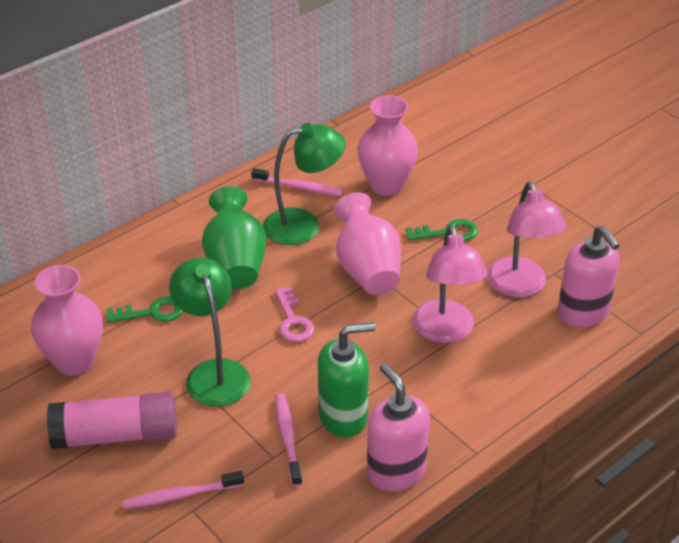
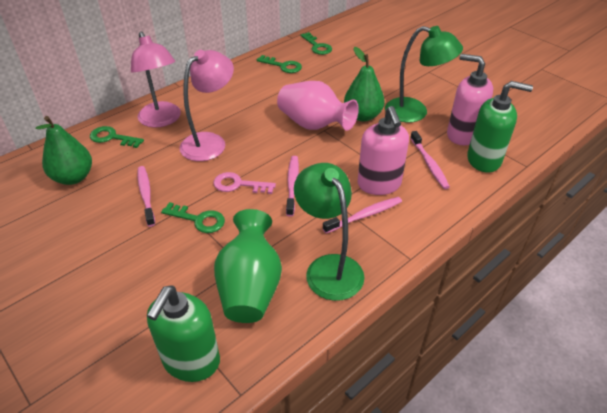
green key: [106,296,183,323] [406,219,478,241] = 2 -> [90,126,144,148] [161,202,225,233] [257,55,302,73] [301,32,332,55] = 4
green pear: none = 0 -> [35,116,92,185] [344,47,385,121] = 2
green soap dispenser: [318,322,376,438] = 1 -> [147,286,220,382] [467,81,533,172] = 2
pink glue stick: [47,391,177,449] = 1 -> none = 0
pink toothbrush: [123,471,244,510] [251,168,343,196] [275,394,302,486] = 3 -> [137,166,155,227] [286,156,299,217] [323,197,402,233] [410,131,450,189] = 4
pink vase: [31,265,103,376] [334,192,401,295] [358,96,418,196] = 3 -> [277,81,359,131] = 1

